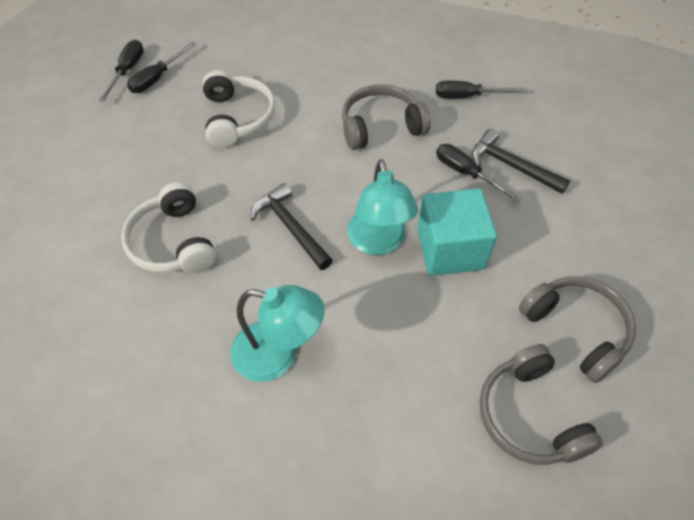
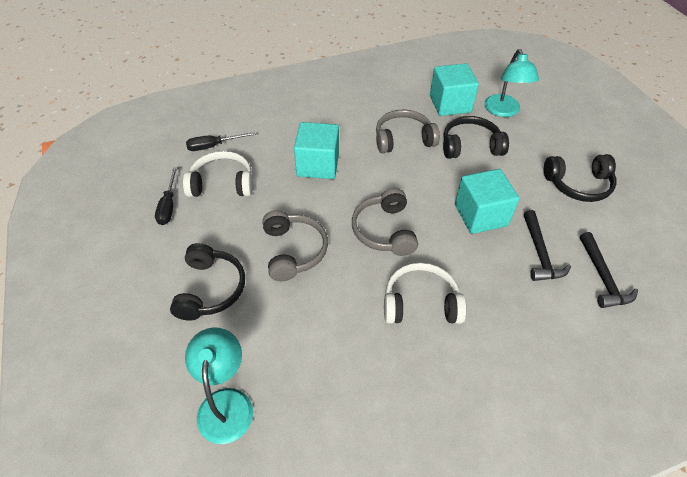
black headphones: none = 0 -> [170,243,245,321] [443,116,509,159] [544,154,617,202] = 3
black screwdriver: [99,40,144,102] [127,42,196,93] [436,81,527,99] [436,144,522,202] = 4 -> [155,167,178,225] [186,132,256,151] = 2
turquoise cube: [418,188,497,276] = 1 -> [294,122,339,179] [430,63,479,116] [455,169,519,234] = 3

